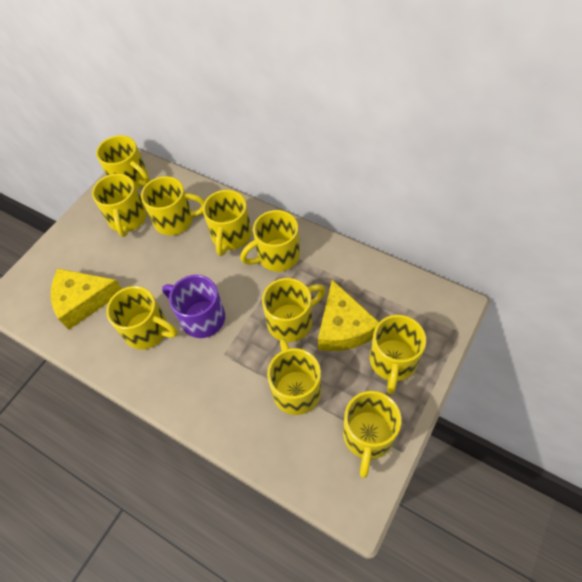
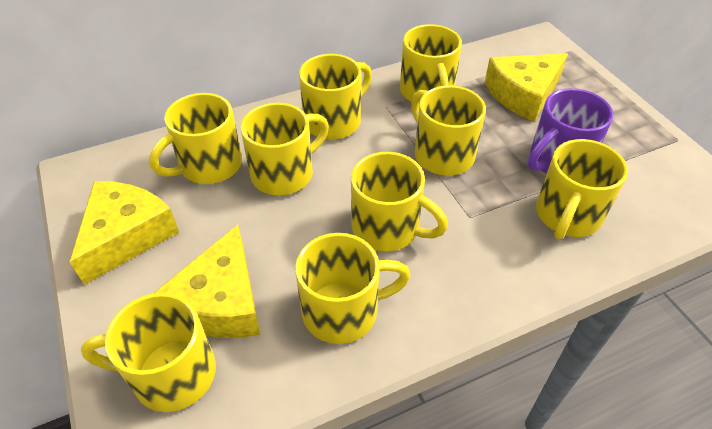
yellow cheese: [51,269,122,330] [318,280,379,351] = 2 -> [70,181,179,285] [154,224,260,338] [485,53,568,122] = 3
yellow mug: [92,174,147,237] [96,135,150,189] [106,286,178,349] [141,176,205,235] [203,190,252,256] [240,210,300,272] [262,278,325,342] [267,339,321,415] [343,391,402,478] [370,315,426,394] = 10 -> [81,293,216,412] [149,93,242,184] [241,103,329,196] [295,233,411,344] [299,54,372,140] [351,152,448,252] [400,24,462,104] [411,85,486,176] [536,139,628,240] = 9

